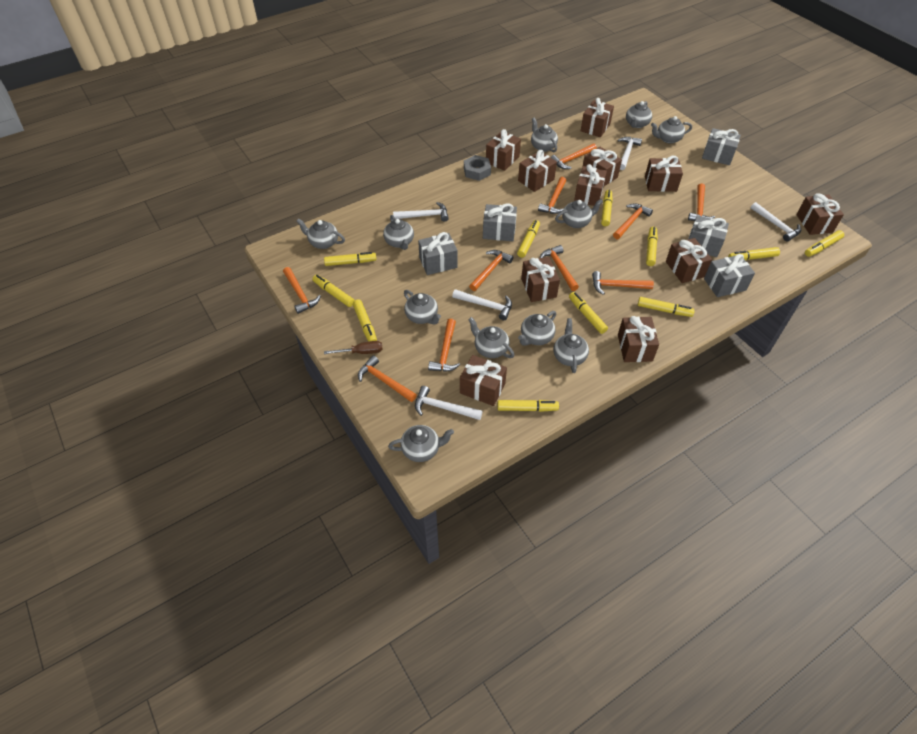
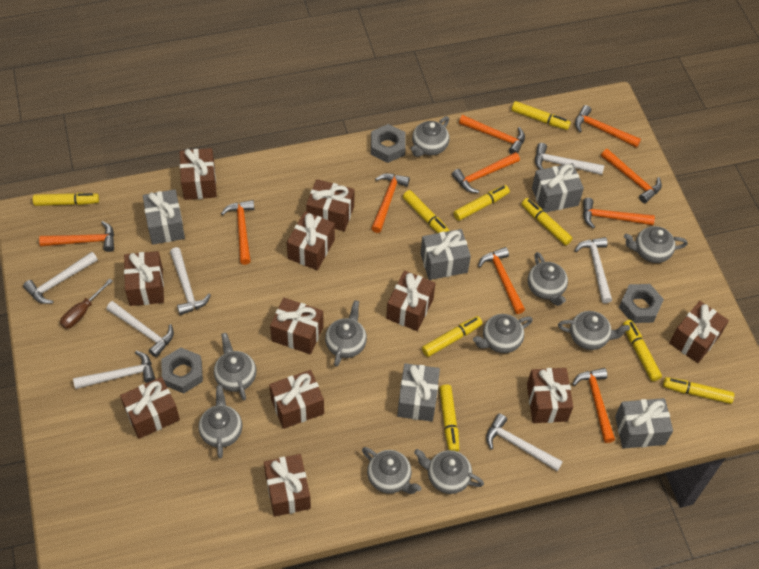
grey nut: [464,155,491,181] = 1 -> [161,347,203,393] [371,124,406,163] [619,284,664,323] = 3
grey teapot: [296,218,345,249] [383,215,414,250] [388,425,454,462] [404,290,441,325] [468,317,514,358] [518,311,556,346] [531,118,558,152] [553,318,589,373] [555,199,603,228] [626,101,652,128] [651,116,692,143] = 11 -> [198,385,243,459] [214,333,256,400] [325,300,367,367] [362,447,421,494] [411,116,450,157] [414,449,484,494] [473,314,533,353] [528,252,568,306] [558,311,630,350] [624,226,688,263] = 10
white hammer: [393,202,449,222] [415,386,483,420] [452,289,512,320] [618,137,642,170] [751,202,801,242] = 5 -> [23,252,98,304] [73,351,155,389] [106,301,174,357] [170,247,211,315] [486,413,563,471] [535,143,604,175] [574,237,612,304] = 7
yellow marker: [312,275,355,307] [324,252,376,266] [353,299,377,342] [497,400,559,412] [517,220,540,258] [569,292,608,334] [601,190,612,226] [638,297,695,317] [646,227,658,266] [728,247,780,260] [805,230,844,257] = 11 -> [33,193,99,206] [403,190,450,233] [422,316,482,357] [439,384,459,452] [453,185,510,221] [511,101,571,130] [521,198,573,246] [623,320,662,382] [663,377,734,404] = 9

